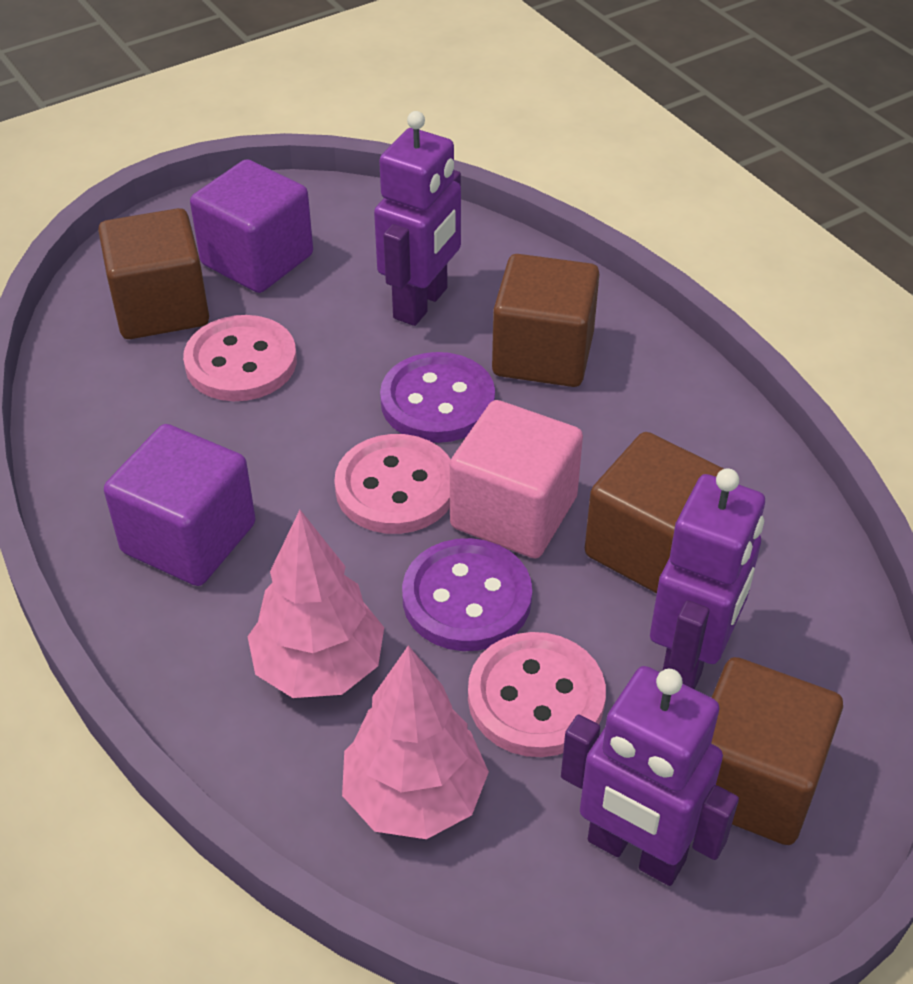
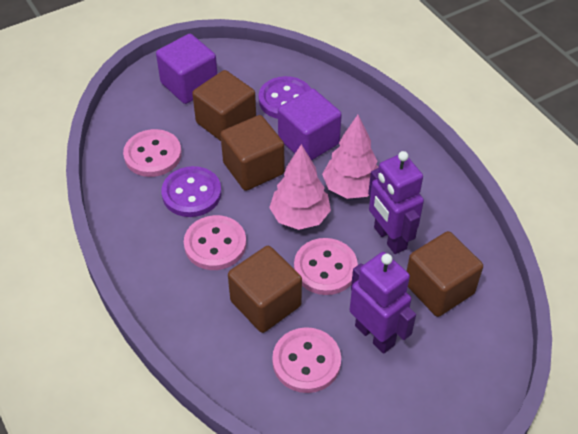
pink button: [183,315,297,401] [334,434,451,534] [468,632,606,757] = 3 -> [123,129,182,177] [184,215,246,270] [272,327,341,393] [294,238,358,295] = 4
pink cube: [450,400,583,558] = 1 -> none = 0
purple robot: [374,111,461,326] [561,666,739,886] [650,468,765,689] = 3 -> [350,252,416,354] [368,151,424,254] = 2

